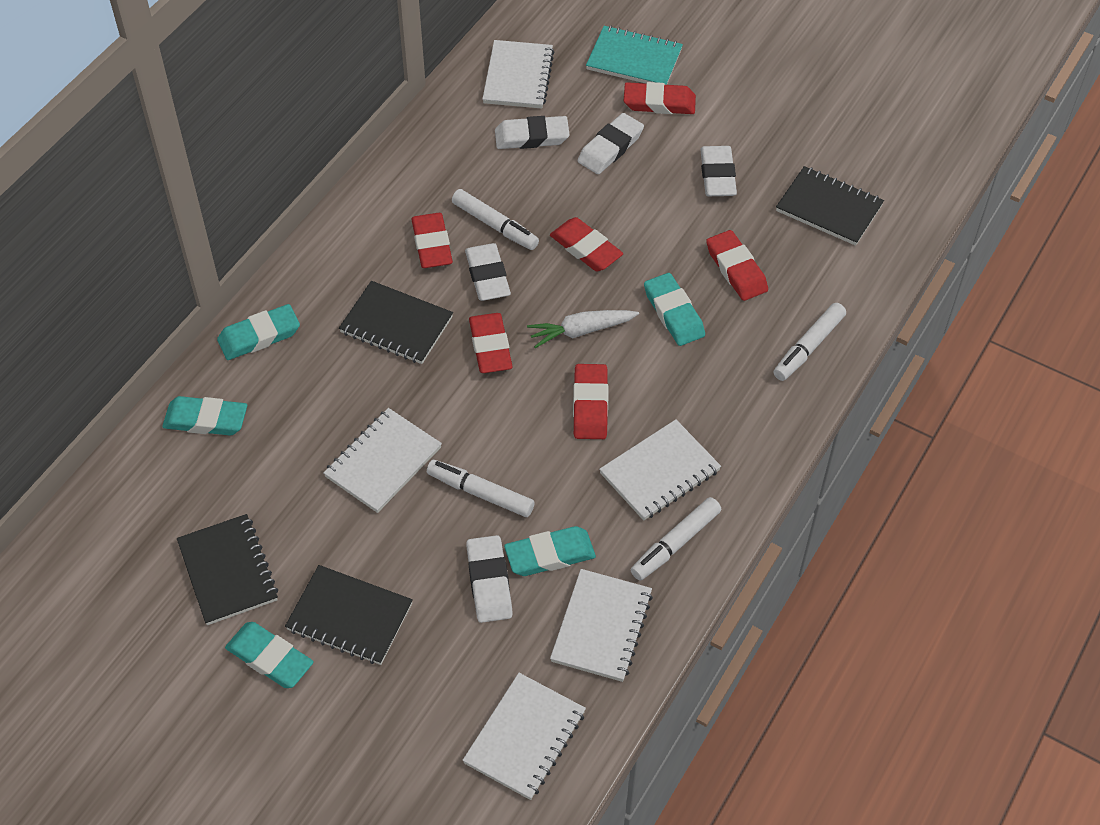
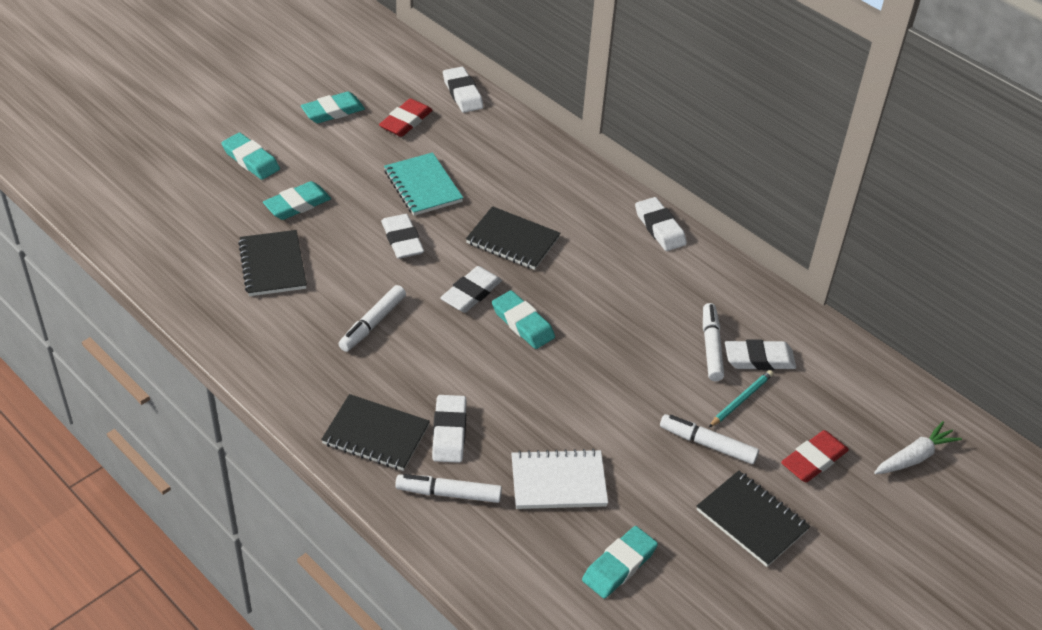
red eraser: [411,213,453,268] [469,313,513,373] [550,217,623,272] [573,364,608,439] [624,82,696,114] [706,230,768,301] = 6 -> [379,98,433,137] [781,430,849,482] = 2
turquoise pencil: none = 0 -> [708,370,773,428] = 1
white eraser: [465,243,511,301] [466,535,513,623] [495,116,570,149] [578,113,644,174] [700,146,737,196] = 5 -> [381,214,424,259] [432,395,467,463] [440,266,502,313] [443,67,484,113] [635,197,687,251] [725,340,796,370] = 6
white notebook: [323,408,442,513] [462,673,586,800] [482,40,554,109] [550,569,653,682] [599,419,721,521] = 5 -> [511,449,608,509] = 1

